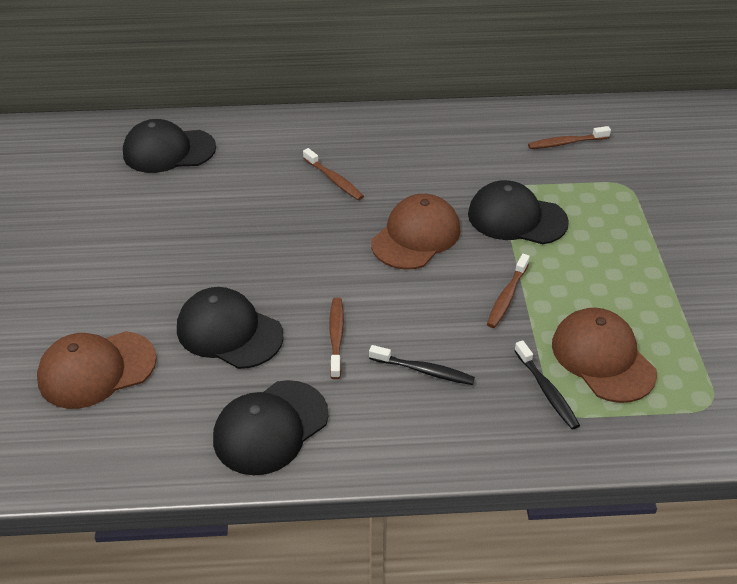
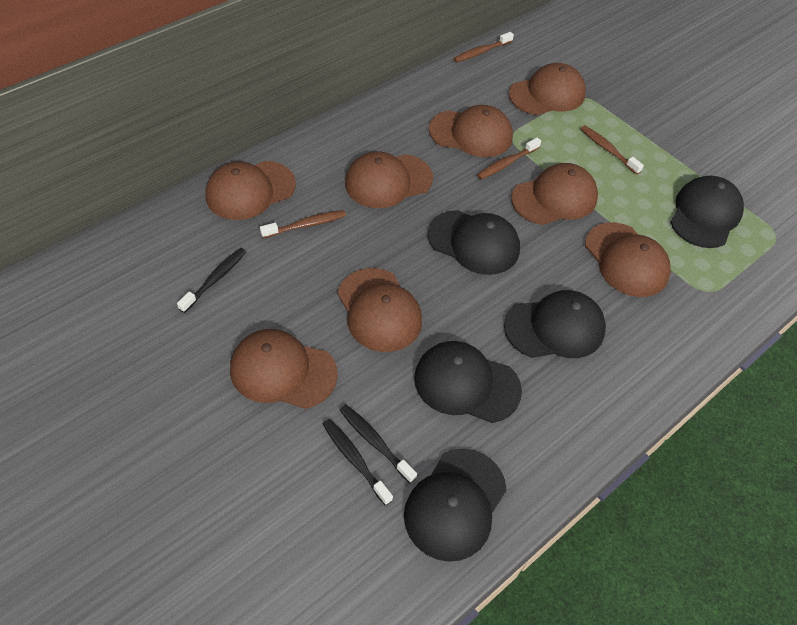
black cap: [123,119,216,173] [177,287,284,369] [213,380,328,475] [468,180,569,244] = 4 -> [404,448,507,562] [414,341,522,423] [428,210,520,275] [504,290,606,358] [670,176,744,248] = 5
black toothbrush: [369,345,475,385] [514,340,580,429] = 2 -> [177,248,246,313] [323,419,393,506] [340,404,417,483] = 3
brown cap: [37,331,157,409] [371,194,460,270] [552,308,657,403] = 3 -> [206,161,296,220] [230,329,338,409] [338,268,422,352] [345,151,433,208] [429,105,513,157] [509,63,586,115] [511,163,598,225] [585,222,671,297] = 8

